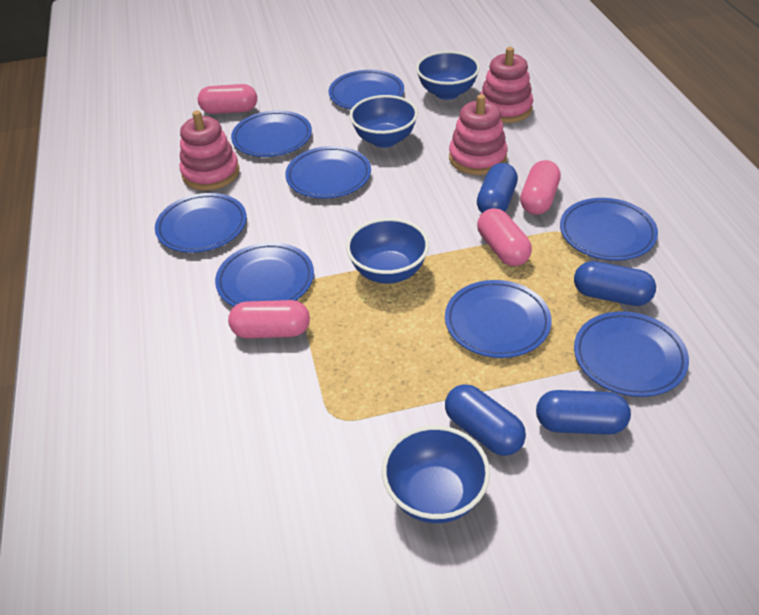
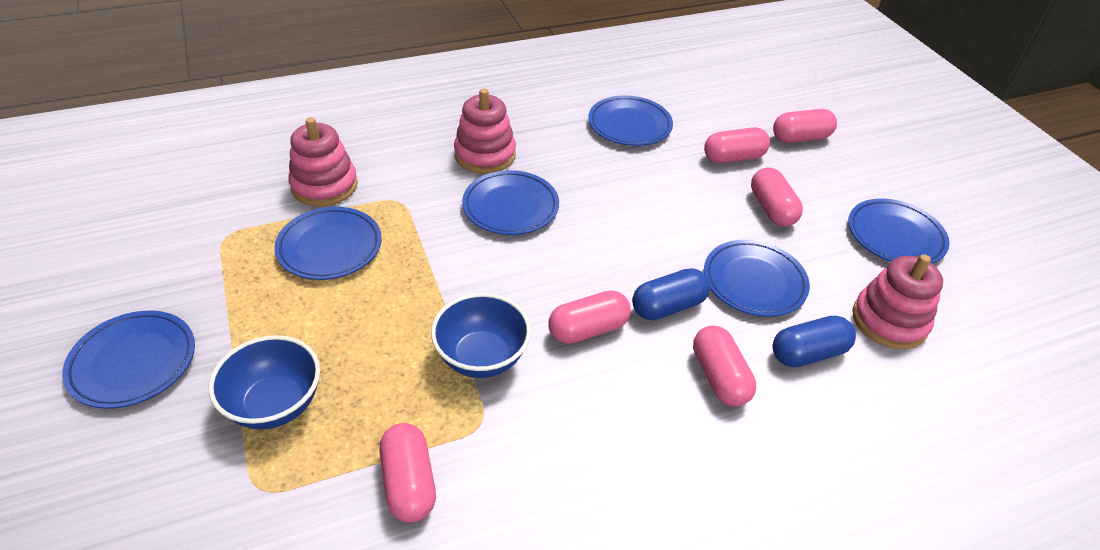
blue bowl: [346,218,429,284] [349,95,418,148] [382,425,490,523] [416,51,480,100] = 4 -> [209,335,320,429] [431,293,531,378] = 2
blue capsule: [445,384,526,456] [477,163,518,213] [536,390,631,435] [574,261,656,306] = 4 -> [632,268,710,320] [773,316,856,367] = 2
blue plate: [155,193,247,253] [215,242,314,307] [231,110,312,157] [285,146,371,199] [329,70,404,110] [445,280,552,358] [560,198,658,261] [574,311,689,397] = 8 -> [62,311,195,409] [274,207,382,280] [462,170,559,235] [588,95,673,146] [704,240,810,317] [848,199,950,264] = 6
pink capsule: [198,84,257,114] [228,300,310,338] [477,208,532,266] [520,160,561,215] = 4 -> [379,423,436,522] [548,291,631,344] [693,326,756,407] [704,127,770,163] [751,167,803,226] [773,109,837,143] = 6

